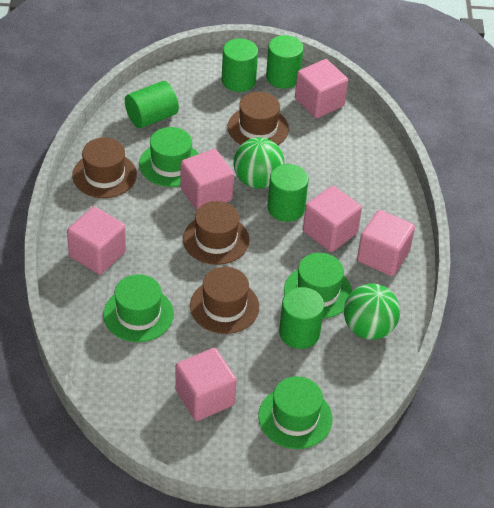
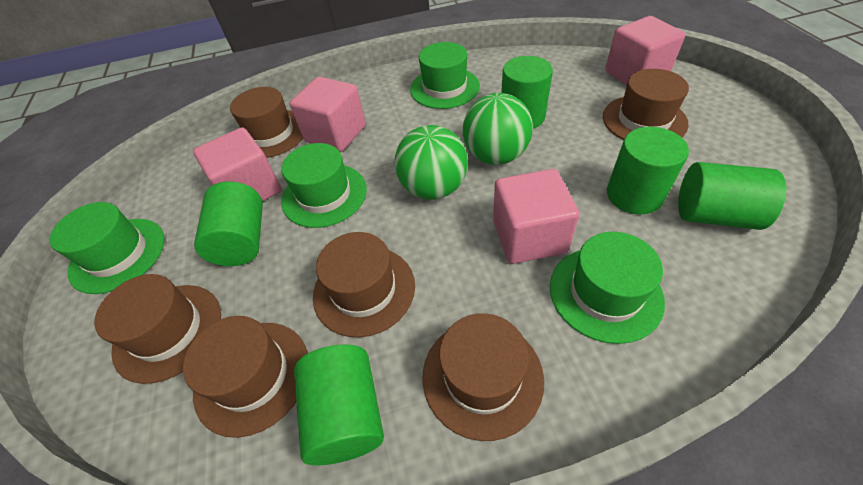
brown hat: [73,138,137,198] [183,201,249,265] [190,267,259,334] [228,92,289,145] = 4 -> [94,274,221,384] [183,316,308,438] [230,87,303,158] [313,232,415,337] [423,313,544,441] [603,69,689,140] = 6
pink cube: [67,207,126,275] [175,348,237,421] [180,149,234,210] [295,59,348,118] [303,186,362,252] [357,210,415,276] = 6 -> [193,127,282,201] [290,77,366,152] [493,169,579,264] [605,16,685,85] = 4

